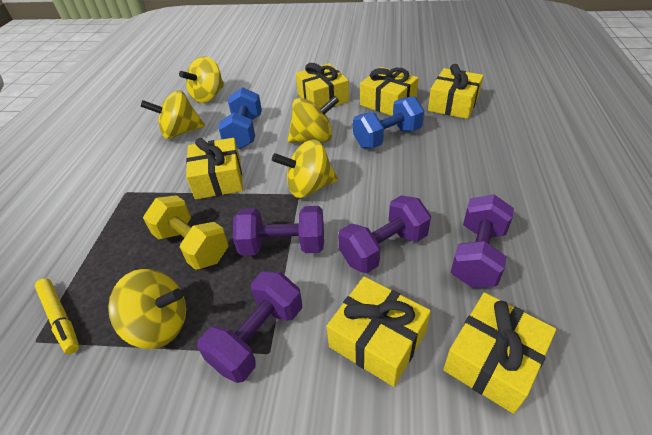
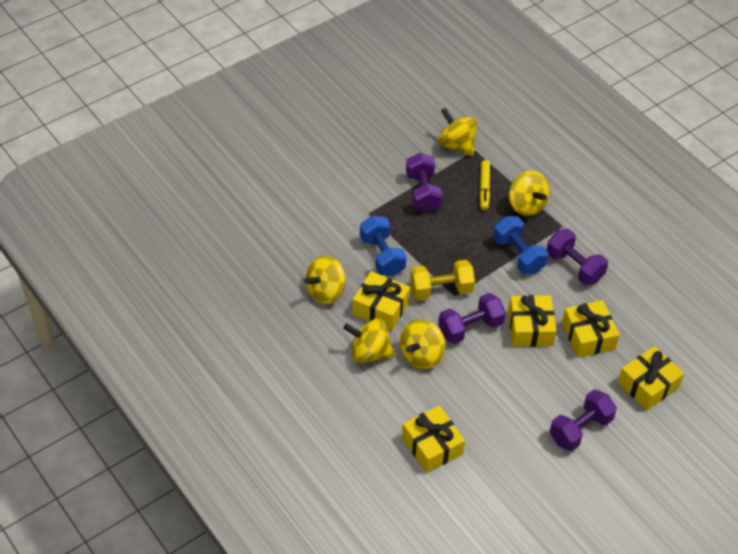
yellow gift: [186,138,243,200] [296,63,349,108] [327,277,431,387] [360,67,419,116] [428,64,484,119] [443,292,556,414] = 6 -> [353,271,410,330] [402,405,465,473] [508,295,557,347] [562,300,620,358] [618,346,684,410] = 5

